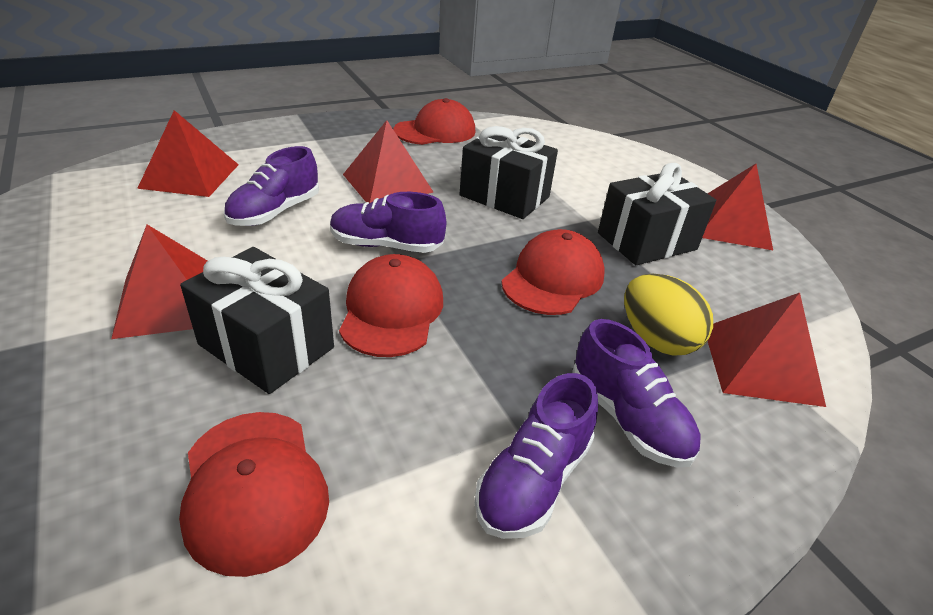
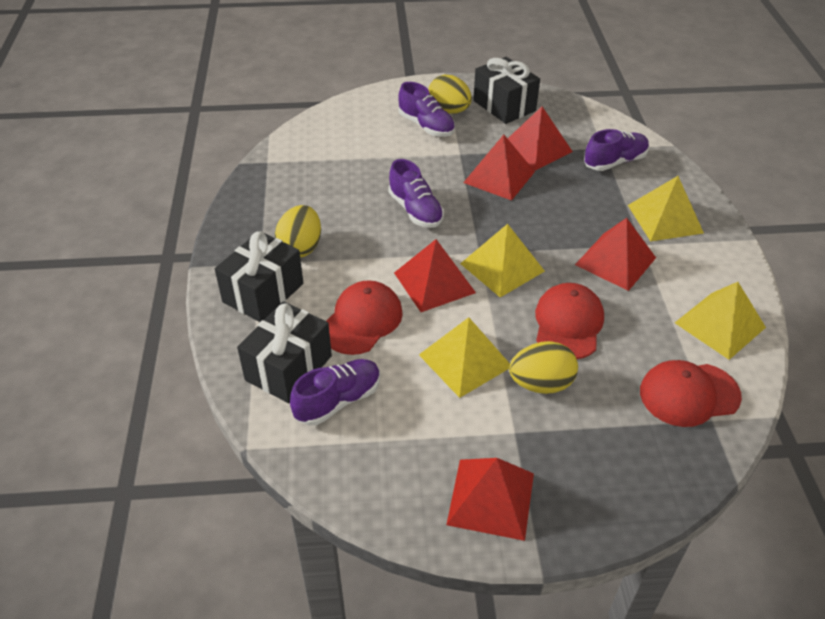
red cap: [179,412,329,577] [339,254,443,357] [394,98,476,145] [501,229,604,315] = 4 -> [326,280,403,355] [535,283,604,359] [640,360,742,427] = 3
yellow egg: [624,274,713,356] = 1 -> [275,205,321,258] [428,75,472,114] [509,341,578,394] = 3
yellow pyramid: none = 0 -> [419,317,510,398] [460,224,545,298] [628,176,704,241] [675,282,766,360] = 4

